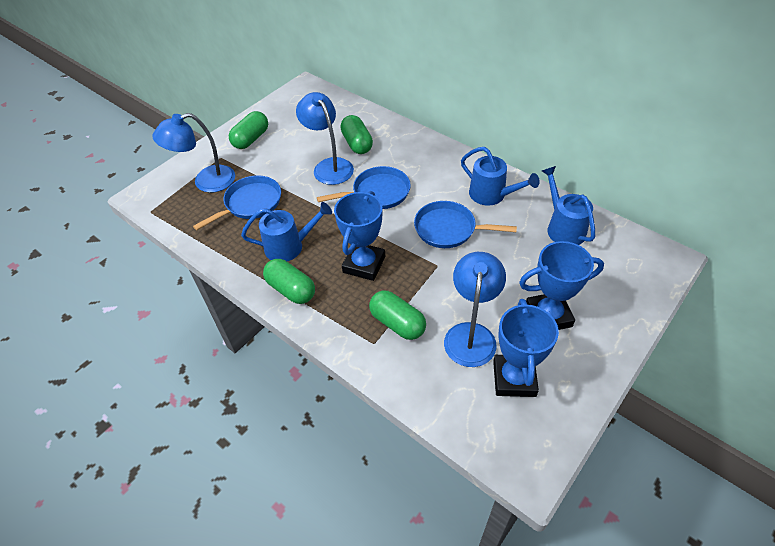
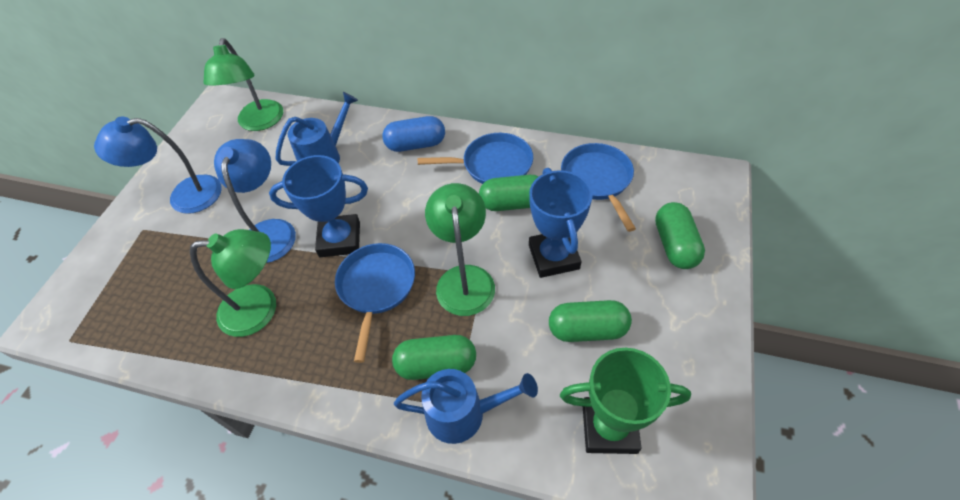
blue capsule: none = 0 -> [382,116,445,152] = 1
blue lamp: [152,113,235,193] [296,92,354,185] [444,252,506,367] = 3 -> [94,116,222,214] [214,139,296,263] = 2
blue trophy: [334,191,385,281] [493,299,559,397] [519,241,604,330] = 3 -> [269,155,368,257] [529,168,592,278] = 2
blue watering can: [241,202,332,261] [461,147,540,206] [542,166,595,245] = 3 -> [276,92,358,166] [394,369,538,444] = 2
green lamp: none = 0 -> [190,229,276,337] [203,38,283,131] [425,183,495,316] = 3
green trophy: none = 0 -> [560,348,691,454] = 1

